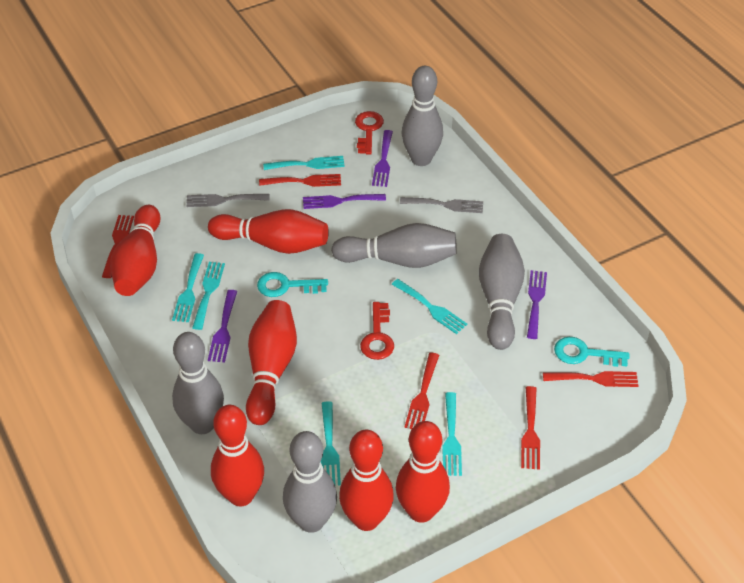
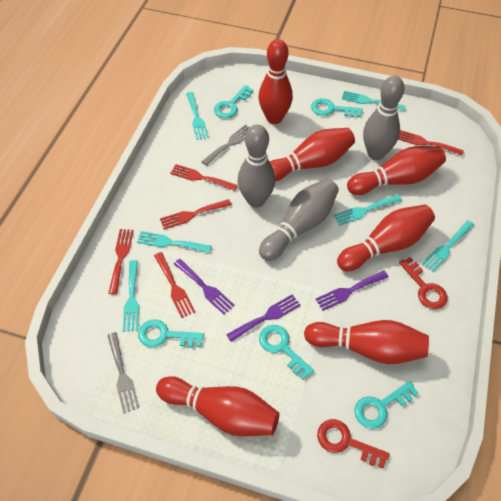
grey bowling pin: [172,332,224,434] [283,431,337,533] [331,223,457,268] [402,66,443,166] [479,234,525,350] = 5 -> [238,125,275,208] [259,178,339,261] [363,76,404,160] = 3
purple fork: [208,290,237,362] [303,194,386,209] [372,130,393,187] [527,270,547,339] = 4 -> [174,259,235,315] [226,294,301,342] [315,271,388,311] = 3
turquoise key: [257,272,328,297] [554,337,630,367] = 2 -> [138,319,204,348] [214,85,253,118] [259,325,314,380] [311,98,363,117] [354,381,419,429] = 5

